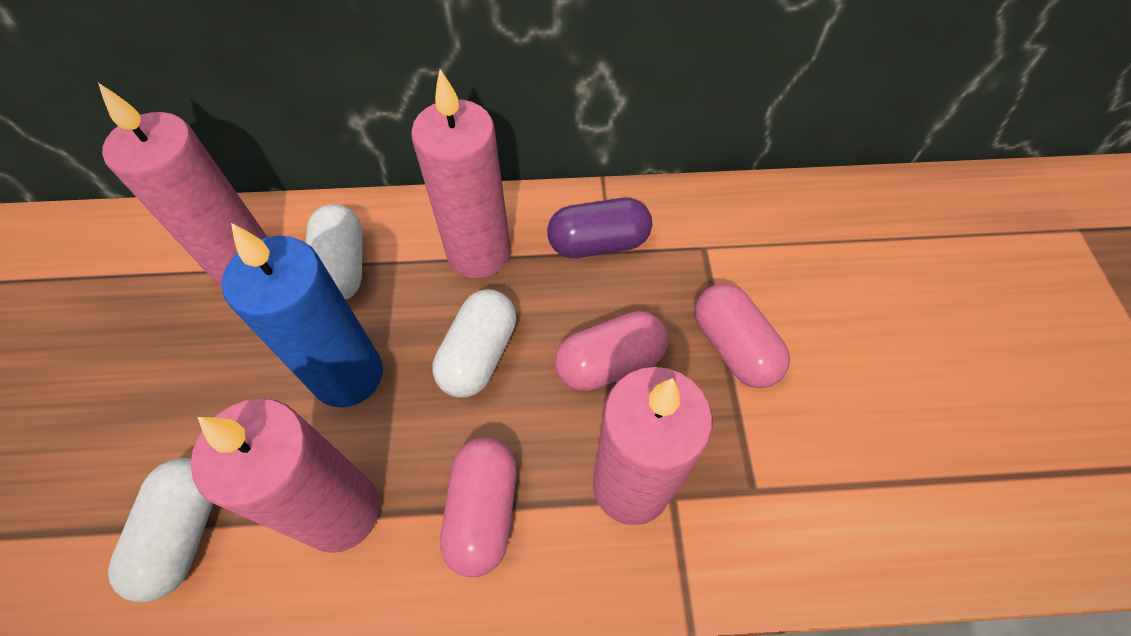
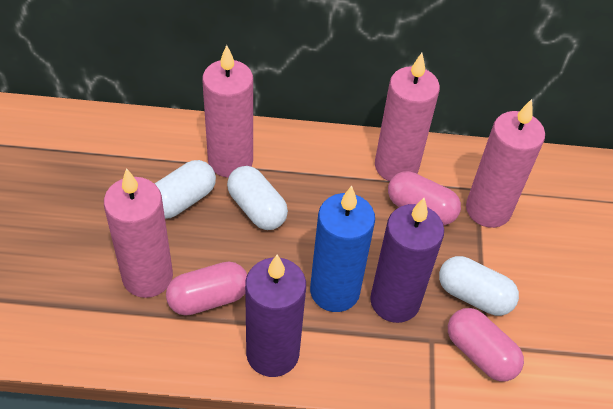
purple candle: none = 0 -> [245,255,306,377] [370,198,444,323] = 2
purple capsule: [547,198,652,258] = 1 -> none = 0

